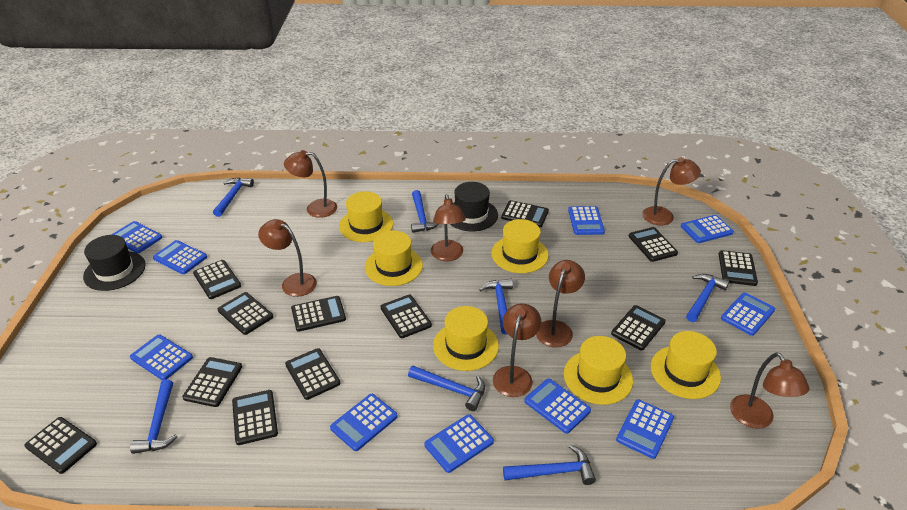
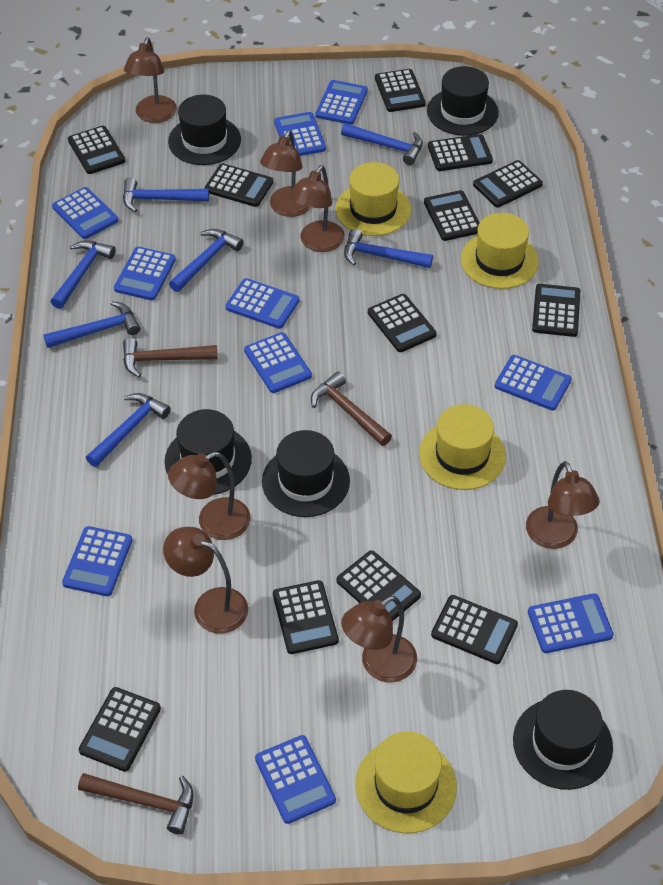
black hat: [83,235,146,291] [450,182,498,231] = 2 -> [164,409,252,495] [168,95,241,165] [262,430,350,517] [427,66,499,136] [513,690,613,790] = 5
brown hammer: none = 0 -> [78,773,194,835] [123,338,218,377] [311,371,392,446] = 3
yellow hat: [339,191,393,242] [365,230,423,286] [433,306,499,371] [491,219,549,273] [564,336,633,405] [651,331,721,399] = 6 -> [335,162,411,236] [355,731,457,833] [419,404,506,490] [460,213,539,289] = 4

